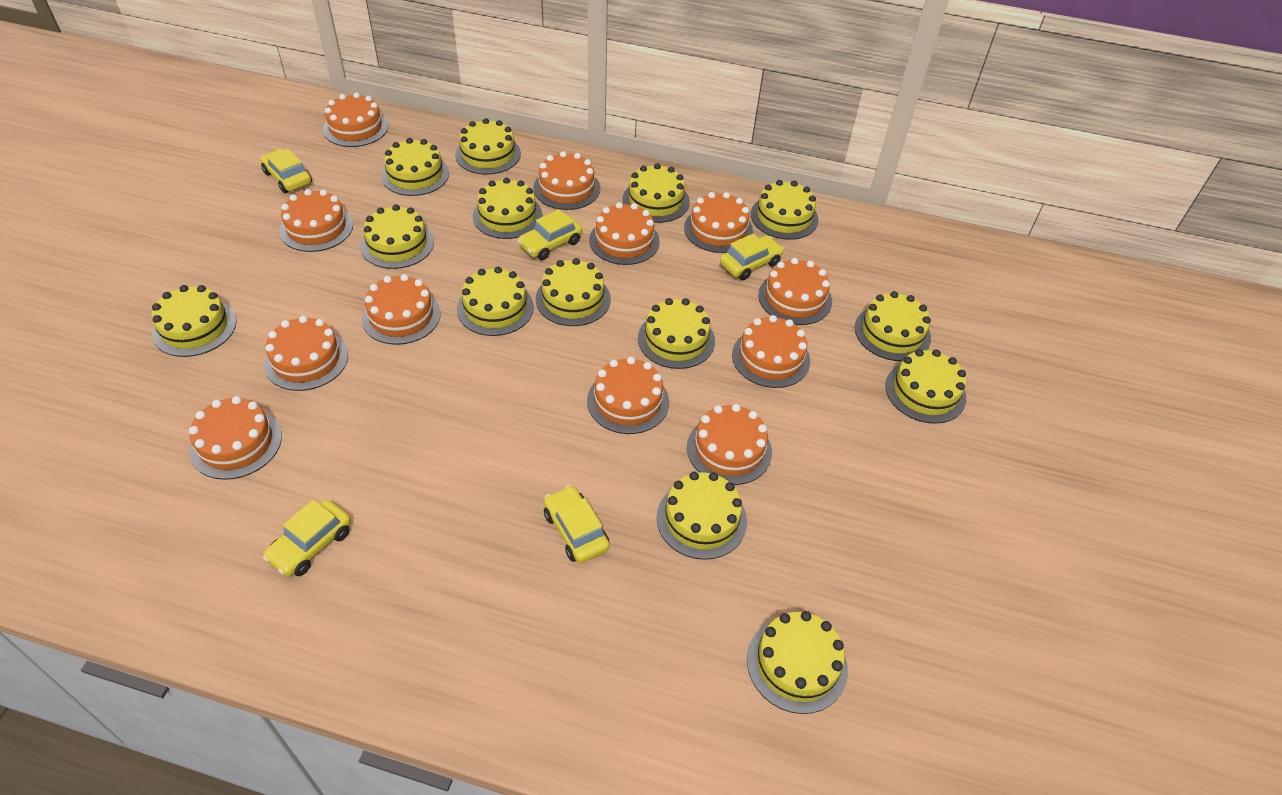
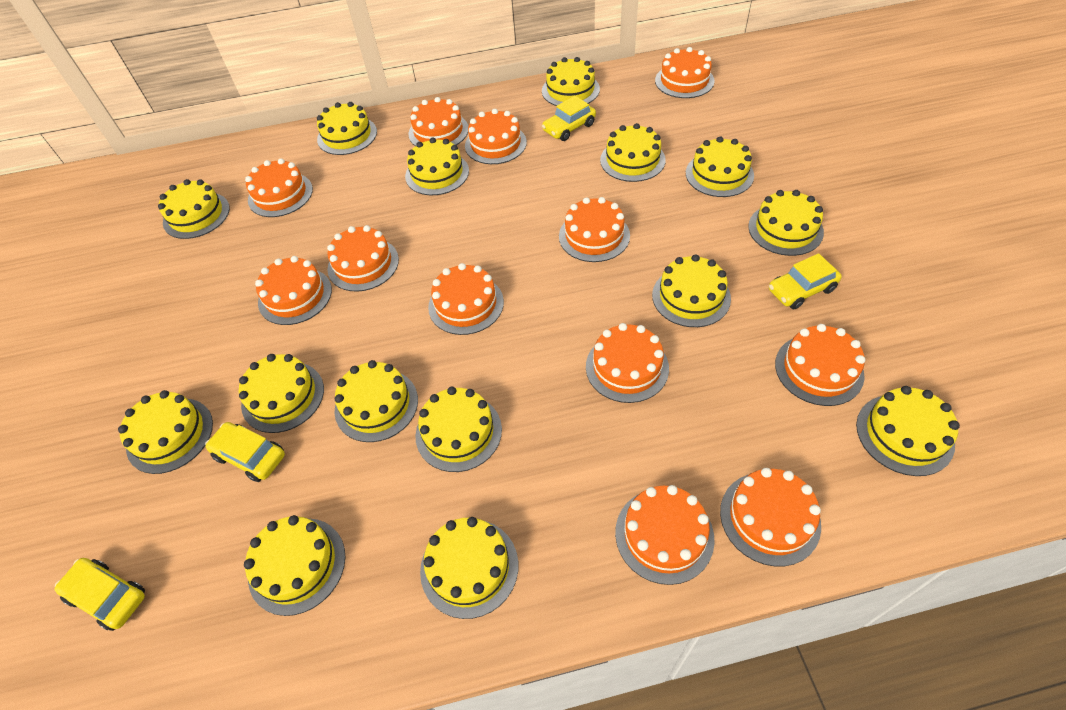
yellow cake: [151,285,237,357] [360,204,434,269] [381,138,449,196] [455,118,521,174] [457,267,534,336] [473,178,542,239] [536,258,611,326] [622,163,690,223] [638,298,715,369] [657,472,747,560] [747,611,848,714] [751,180,819,240] [855,291,931,361] [885,349,966,424] = 14 -> [118,390,213,474] [158,179,230,239] [239,354,324,433] [244,515,345,616] [317,102,377,155] [335,360,418,442] [405,138,469,195] [415,387,502,472] [420,517,518,619] [542,57,600,106] [600,123,666,182] [652,254,731,327] [686,137,754,197] [748,190,824,256] [856,386,960,476] = 15
yellow car: [260,149,312,193] [263,500,351,577] [518,209,582,260] [544,485,610,563] [720,234,784,280] = 5 -> [55,558,145,631] [205,422,285,482] [542,96,596,141] [769,253,842,309] = 4

